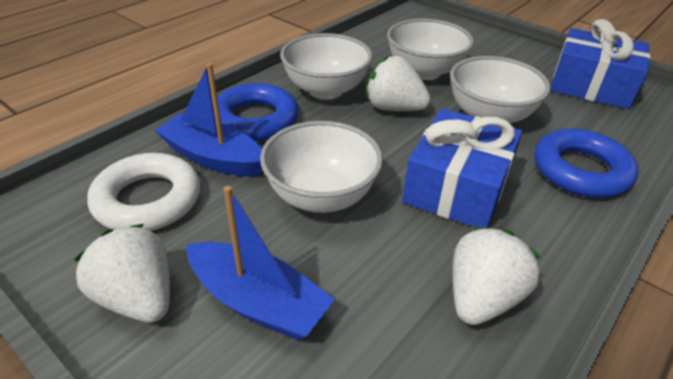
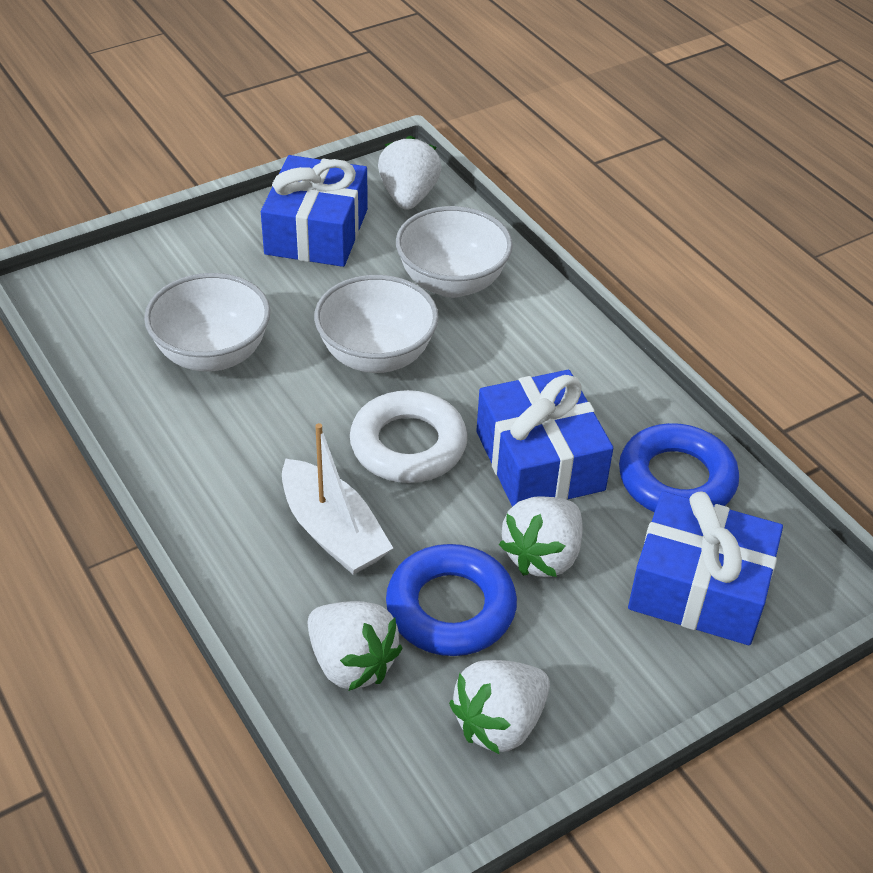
blue boat: [155,63,262,177] [187,186,335,340] = 2 -> none = 0
blue gift: [402,108,522,228] [550,19,650,109] = 2 -> [261,155,368,267] [476,370,613,507] [628,491,783,645] = 3
white boat: none = 0 -> [282,423,393,575] = 1
white bowl: [260,121,383,213] [280,33,372,100] [387,19,474,80] [450,56,551,123] = 4 -> [144,273,270,372] [314,275,439,373] [396,206,513,298] = 3
white strawberry: [74,224,170,322] [366,56,431,111] [453,226,541,325] = 3 -> [307,601,402,691] [378,136,442,210] [449,660,550,755] [499,497,583,577] = 4

